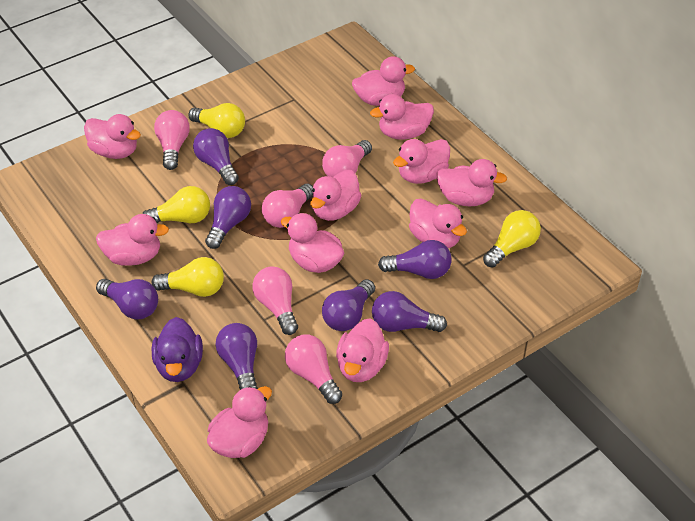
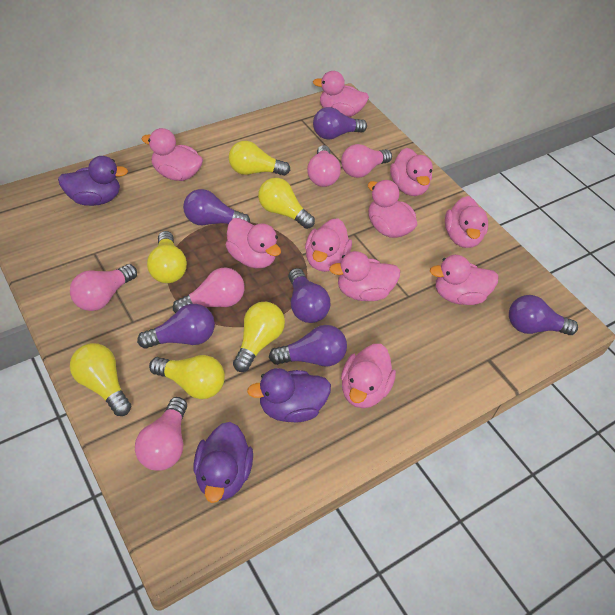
pink duck: [84,114,141,159] [96,214,169,266] [207,386,272,458] [281,213,344,273] [310,170,362,221] [336,318,389,382] [352,56,415,106] [370,94,434,140] [393,139,450,184] [409,198,467,248] [436,159,507,206] = 11 -> [142,128,203,181] [225,218,281,268] [305,218,352,272] [313,71,369,117] [329,251,400,301] [341,344,396,408] [368,180,418,238] [390,148,433,196] [430,255,499,305] [445,196,488,248] = 10
purple duck: [152,317,203,382] = 1 -> [58,156,128,206] [193,422,253,503] [247,368,331,422] = 3
purple light bulb: [96,279,158,319] [193,128,239,185] [205,186,251,249] [215,323,258,390] [322,279,375,331] [372,291,447,332] [378,240,452,279] = 7 -> [137,304,215,349] [183,189,250,225] [269,325,347,366] [289,268,330,323] [313,107,367,140] [509,295,578,335] = 6
yellow light bulb: [142,186,210,223] [152,257,224,297] [188,103,245,138] [483,210,541,268] = 4 -> [70,343,131,416] [147,231,187,283] [149,355,225,399] [229,141,290,176] [233,301,285,372] [258,178,315,229] = 6

